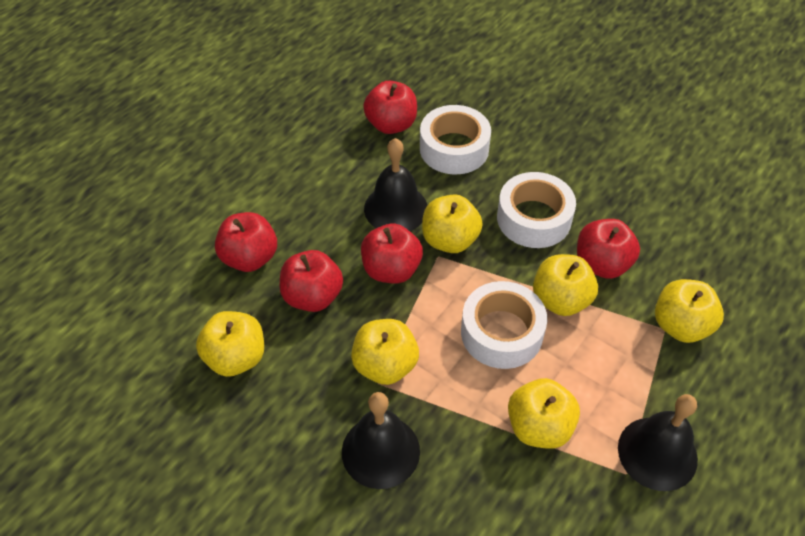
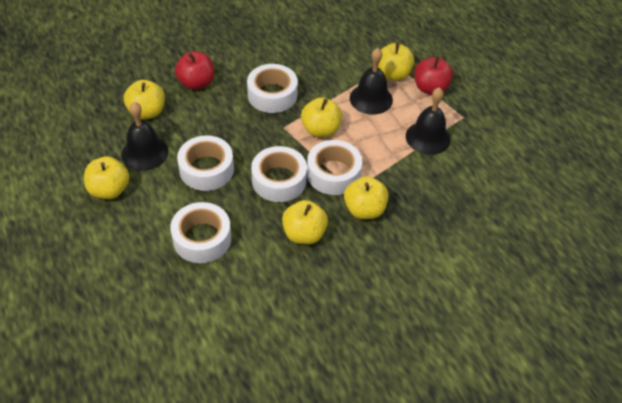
red apple: [215,212,277,272] [280,250,343,312] [361,223,423,284] [363,81,417,134] [577,219,640,279] = 5 -> [175,51,214,90] [414,56,453,95] = 2
white tape: [420,105,491,174] [461,281,547,369] [497,172,576,248] = 3 -> [170,202,231,263] [177,135,234,191] [247,64,298,113] [251,146,307,202] [307,140,363,195] = 5

